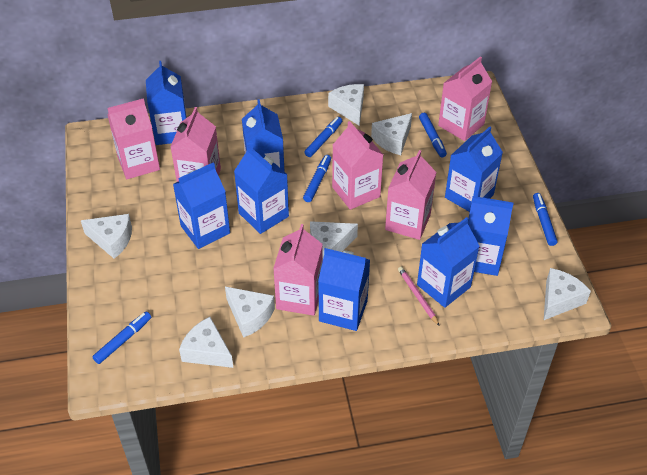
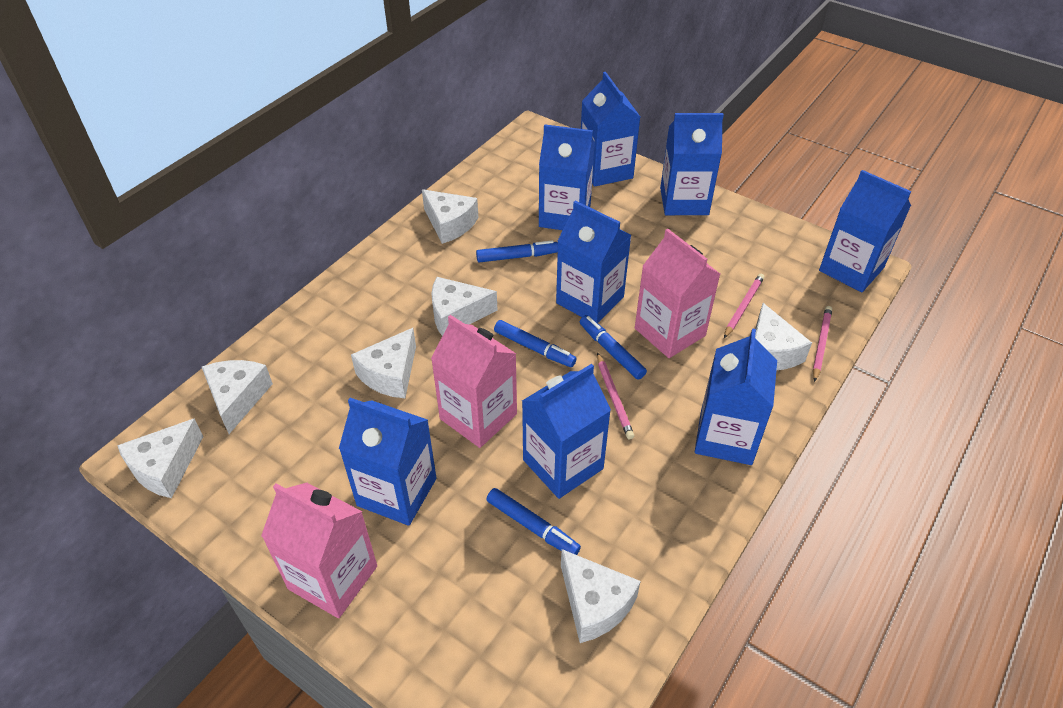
blue marker: [92,312,151,364] [303,155,331,202] [304,117,342,157] [419,113,447,157] [533,193,558,246] = 5 -> [476,240,558,262] [486,488,581,555] [494,320,577,367] [580,315,647,380] = 4
pink carton: [107,98,160,179] [170,107,221,182] [273,224,323,316] [332,121,383,210] [385,150,437,240] [438,57,492,141] = 6 -> [261,483,377,618] [431,315,517,448] [635,229,720,358] = 3
pink pencil: [398,267,440,326] = 1 -> [597,353,634,439] [724,274,764,338] [813,306,832,382] = 3

